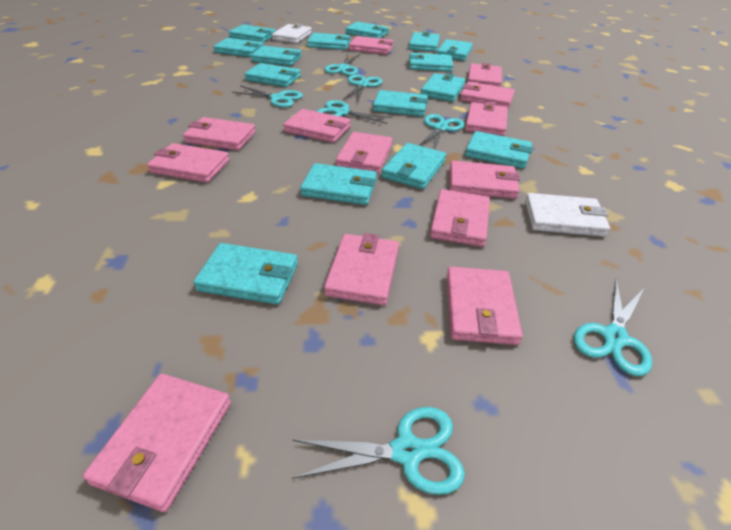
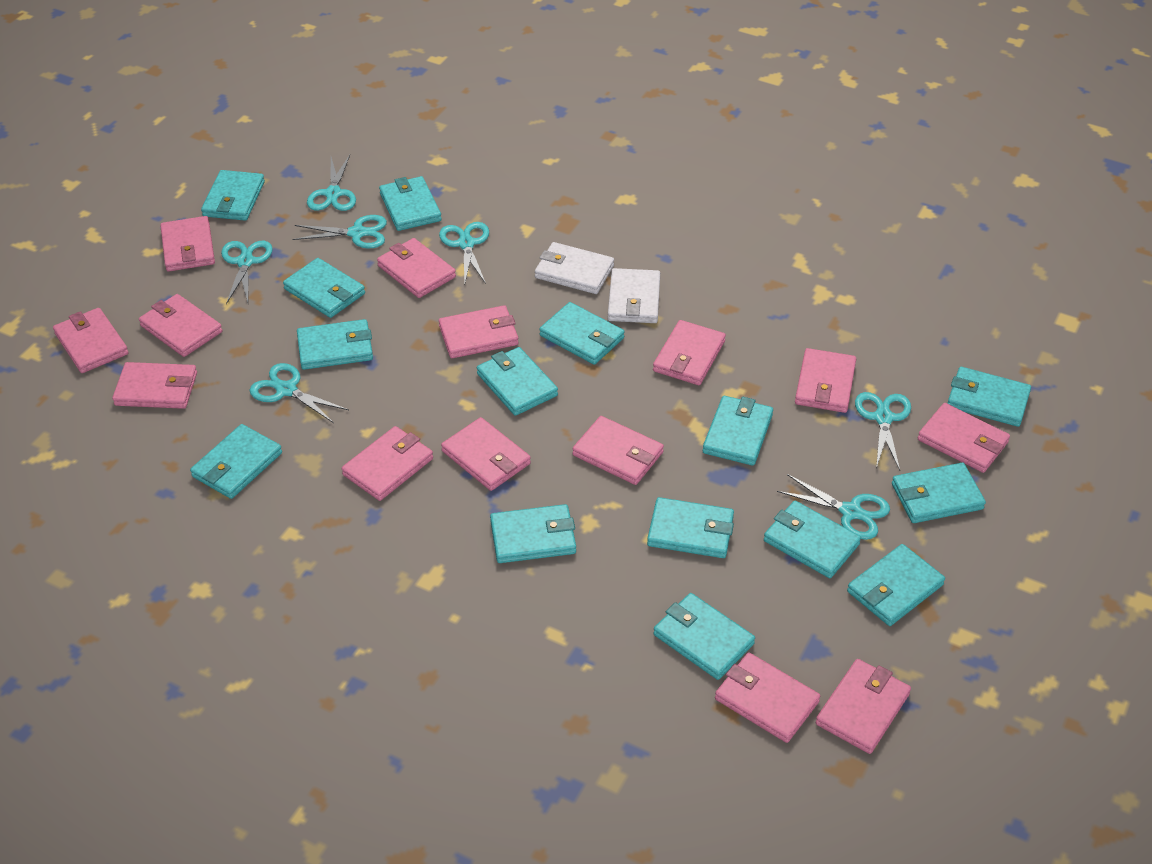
pink wallet: [83,374,231,512] [147,143,229,183] [183,117,256,150] [283,109,351,143] [324,233,399,306] [336,132,393,174] [349,36,394,55] [430,189,490,247] [447,267,523,345] [450,161,520,199] [460,82,515,108] [465,102,508,136] [467,63,502,87] = 13 -> [53,308,129,373] [112,362,197,409] [139,294,222,357] [160,216,215,272] [342,426,433,501] [377,238,456,298] [439,305,519,358] [441,417,531,491] [572,416,664,485] [653,320,726,385] [715,653,820,743] [795,348,856,413] [816,659,911,754] [918,403,1010,473] = 14

